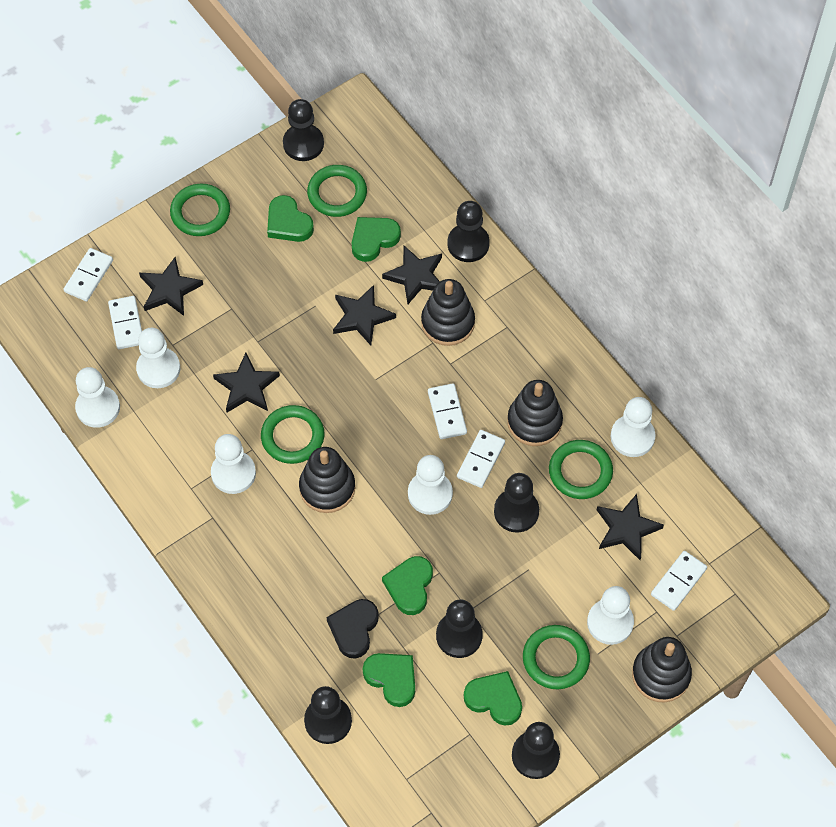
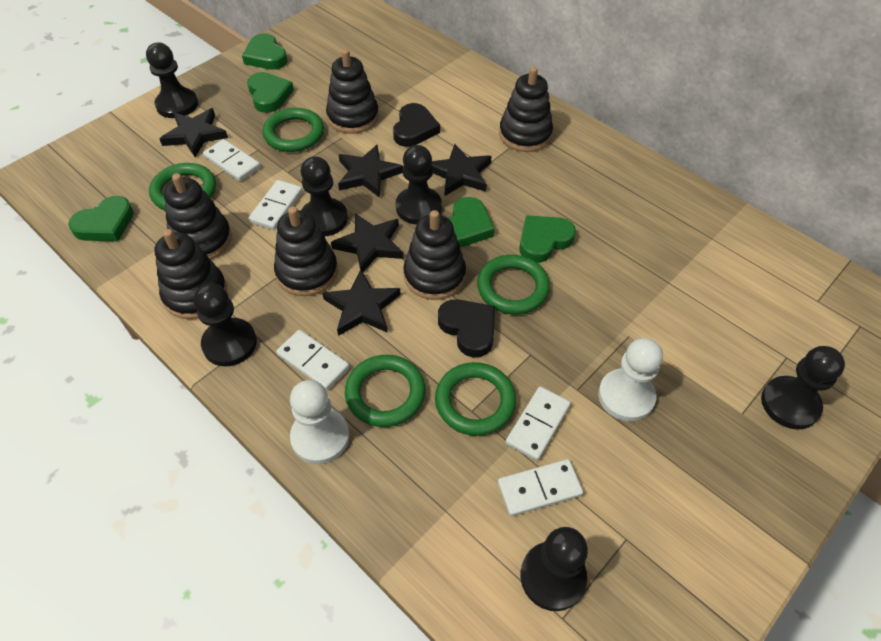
black heart: [327,599,379,659] = 1 -> [393,103,440,147] [438,299,495,357] = 2
black stacking toy: [299,447,355,513] [421,279,475,346] [507,380,563,446] [632,637,692,702] = 4 -> [155,229,227,319] [164,173,232,260] [274,206,338,296] [326,49,379,134] [403,210,466,300] [499,67,553,152] = 6
white pawn: [75,367,120,428] [136,328,180,388] [211,434,256,494] [408,455,453,515] [587,586,634,645] [611,397,656,457] = 6 -> [290,380,349,464] [598,338,663,421] = 2

